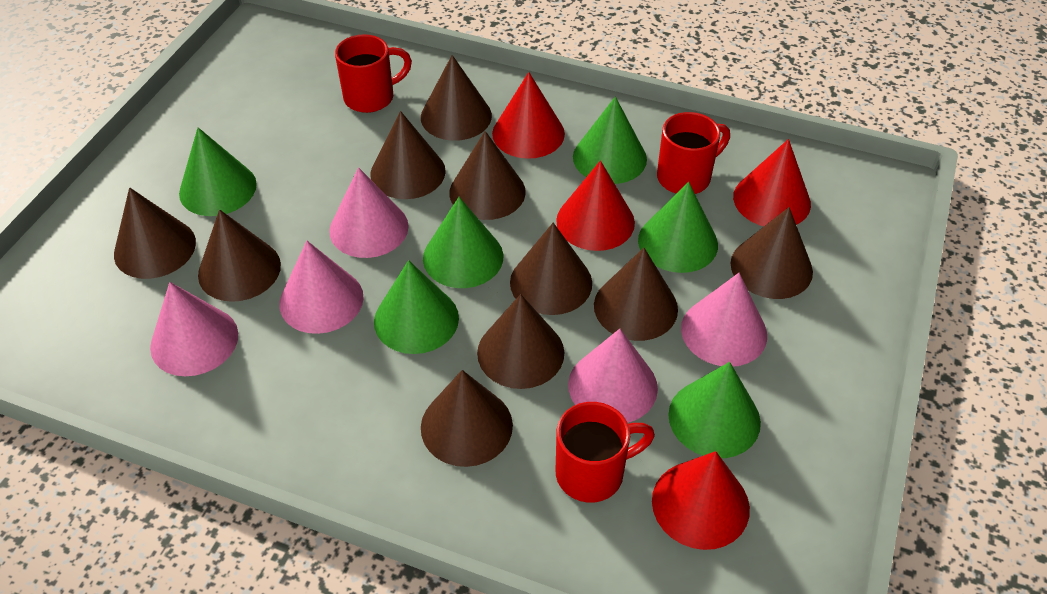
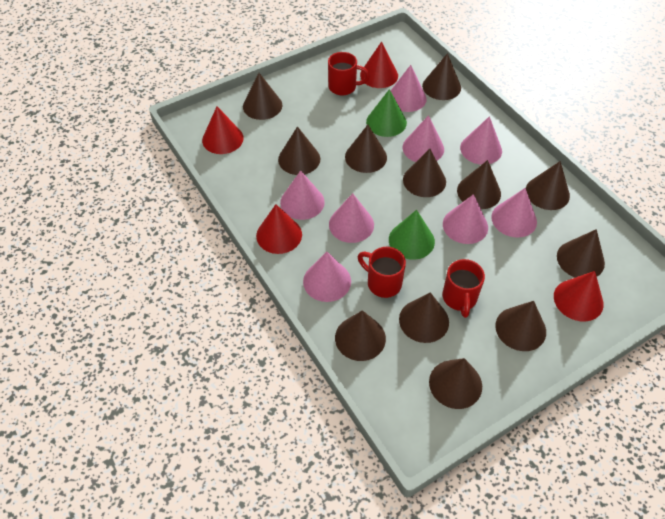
brown cone: [114,187,196,279] [198,209,281,302] [370,111,446,199] [421,55,492,141] [421,370,513,467] [449,131,526,220] [477,294,564,389] [510,223,592,315] [594,248,678,341] [731,207,813,299] = 10 -> [243,73,282,120] [278,126,320,175] [335,310,386,361] [345,125,387,173] [399,292,449,343] [403,149,446,197] [422,53,461,100] [429,358,482,409] [457,160,501,209] [495,301,546,351] [526,161,570,210] [557,229,605,278] = 12
green cone: [179,127,257,216] [374,260,459,354] [423,197,503,288] [573,96,647,184] [638,182,718,273] [668,362,761,458] = 6 -> [366,89,407,137] [389,210,435,260] = 2
pink cone: [150,282,238,376] [279,241,364,334] [329,167,409,258] [568,329,658,423] [681,273,767,367] = 5 -> [280,170,325,220] [303,252,351,302] [329,193,374,243] [390,65,426,112] [403,115,444,162] [443,194,488,244] [460,116,502,165] [491,188,537,238] = 8

